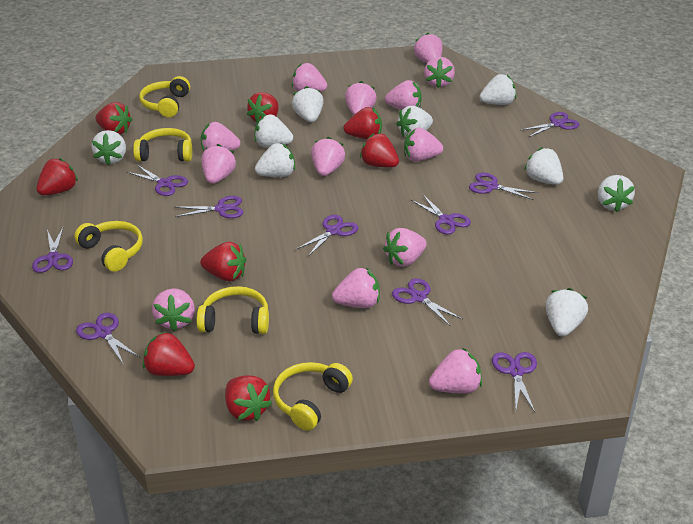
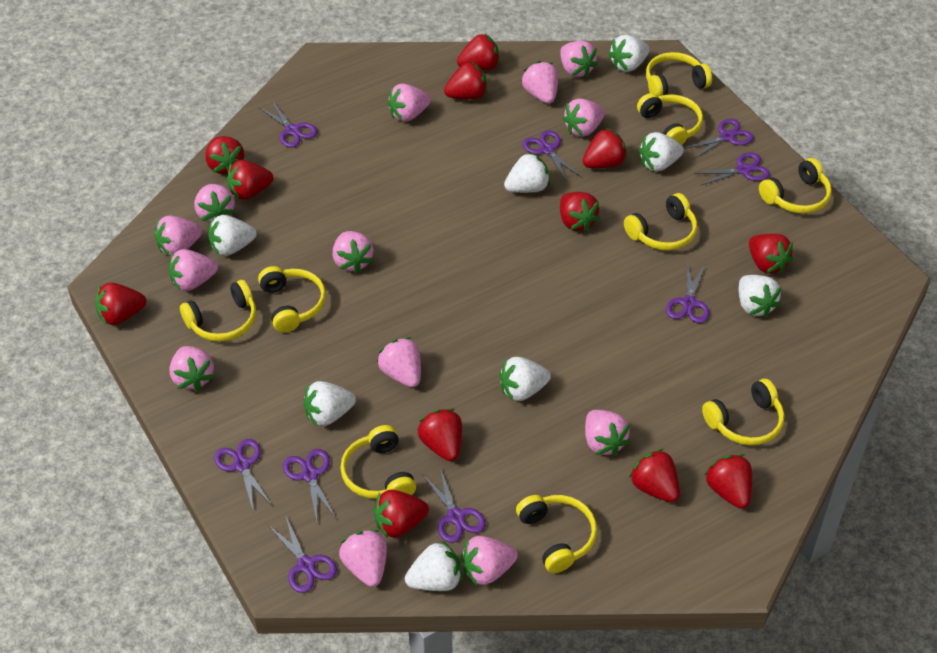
purple scissors: [32,228,73,273] [76,313,139,365] [127,165,188,196] [174,196,243,218] [296,215,358,256] [392,278,463,327] [411,194,471,234] [469,173,538,200] [492,352,537,412] [521,112,580,138] = 10 -> [214,439,272,510] [258,101,317,148] [268,515,337,593] [283,449,336,522] [422,468,486,543] [523,130,581,182] [666,262,710,323] [684,119,754,159] [694,153,770,186] = 9
red strawberry: [37,158,78,195] [95,102,132,134] [143,332,195,376] [200,242,246,282] [225,376,272,421] [247,92,279,123] [344,107,382,139] [360,133,399,167] = 8 -> [95,283,146,325] [205,136,244,174] [227,160,273,200] [374,490,429,538] [418,408,462,461] [444,62,488,99] [457,34,500,70] [560,192,600,232] [583,128,627,168] [629,449,680,502] [705,454,752,509] [749,234,793,274] = 12
white strawberry: [91,130,126,165] [255,115,293,147] [255,143,295,177] [292,86,324,122] [396,106,433,137] [480,74,516,105] [524,147,563,185] [545,288,588,336] [598,175,635,212] = 9 -> [208,215,257,256] [304,381,356,426] [405,541,462,591] [499,357,551,401] [504,153,550,193] [608,35,649,72] [639,132,684,172] [739,275,781,318] = 8
yellow headphones: [74,221,143,272] [133,128,192,162] [139,76,190,117] [197,286,269,334] [273,362,353,431] = 5 -> [180,280,256,342] [258,266,326,333] [340,425,416,499] [516,495,597,573] [624,193,697,250] [637,93,703,145] [646,52,712,96] [702,379,784,445] [759,158,832,214] = 9

